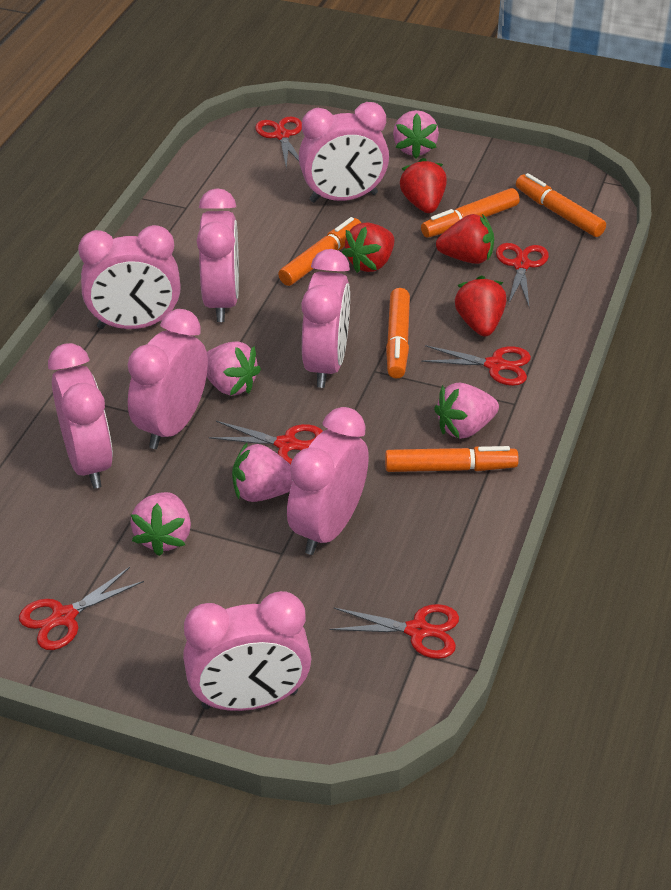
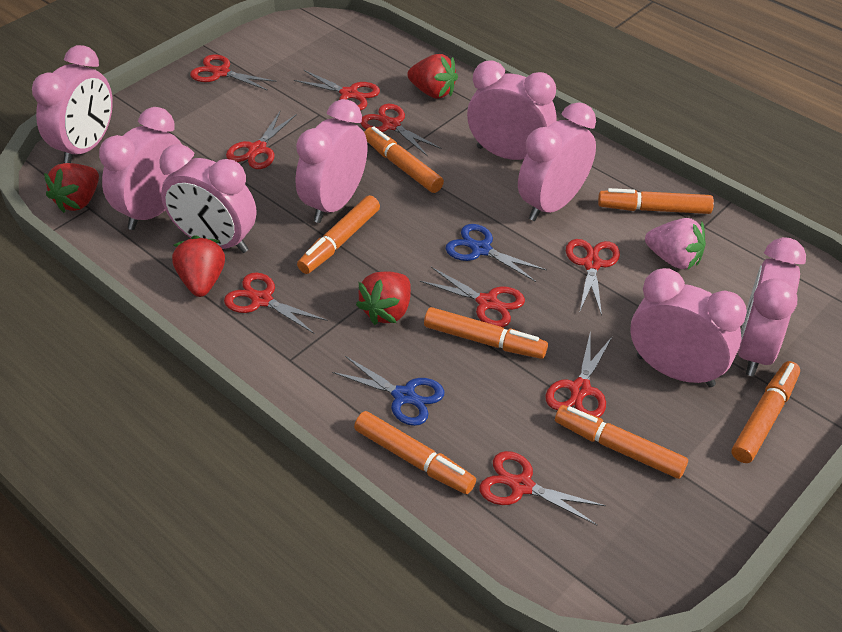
blue scissors: none = 0 -> [332,356,445,426] [445,224,547,282] = 2
orange marker: [278,217,361,286] [385,446,519,472] [386,288,410,378] [421,188,520,238] [516,173,606,237] = 5 -> [297,195,380,274] [354,411,476,494] [364,127,444,193] [424,307,548,359] [555,405,688,479] [598,188,714,214] [732,361,800,463] = 7
pink strawberry: [130,492,191,556] [207,341,261,396] [232,442,293,502] [393,110,439,159] [434,383,499,439] = 5 -> [645,218,706,269] = 1
red scissors: [19,567,144,650] [209,421,323,464] [255,116,302,169] [330,604,459,659] [421,345,531,386] [496,243,549,306] = 6 -> [190,54,277,91] [224,272,328,334] [226,110,297,169] [294,70,380,110] [360,104,442,156] [420,267,525,327] [479,451,606,525] [545,334,612,417] [566,239,620,316] = 9

